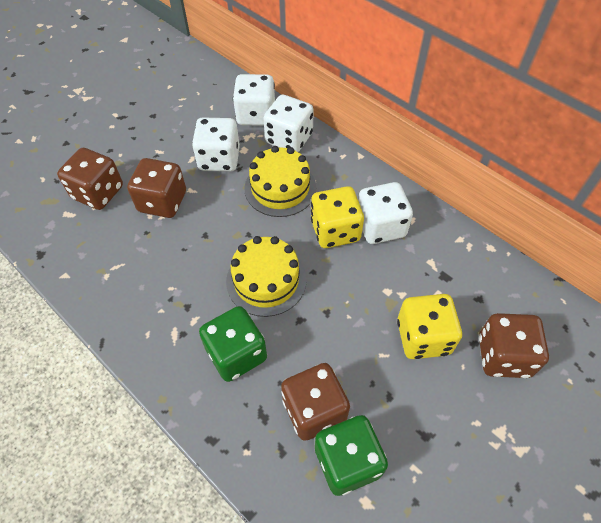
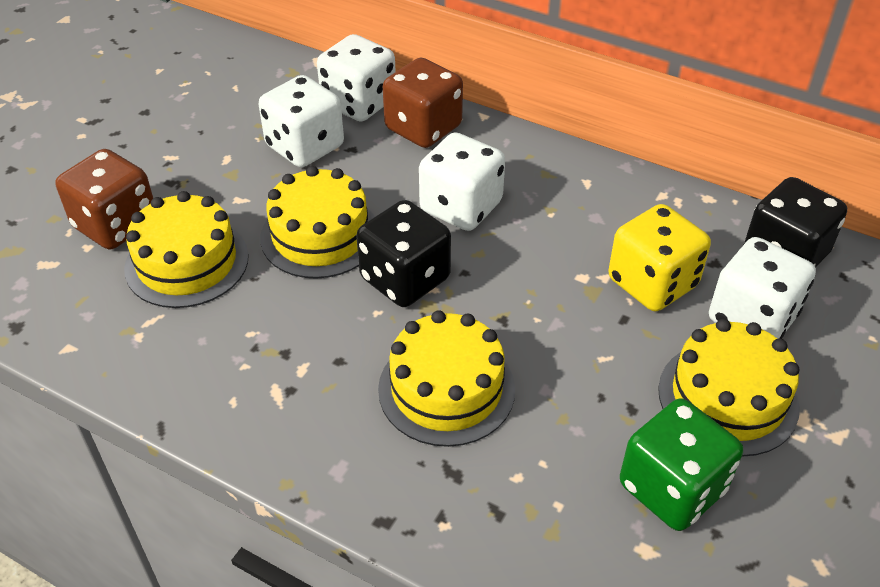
black dice: none = 0 -> [356,200,451,307] [744,177,847,267] = 2
brown dice: [57,148,123,210] [127,158,186,218] [281,363,350,441] [479,313,549,378] = 4 -> [55,149,153,250] [383,58,463,148] = 2
green dice: [199,306,267,382] [315,415,388,496] = 2 -> [620,399,743,531] = 1
yellow cake: [226,236,307,317] [244,146,316,217] = 2 -> [124,191,249,308] [260,166,375,279] [378,310,515,447] [658,319,800,457] = 4
yellow dice: [311,186,364,248] [397,294,462,359] = 2 -> [608,204,711,311] = 1

